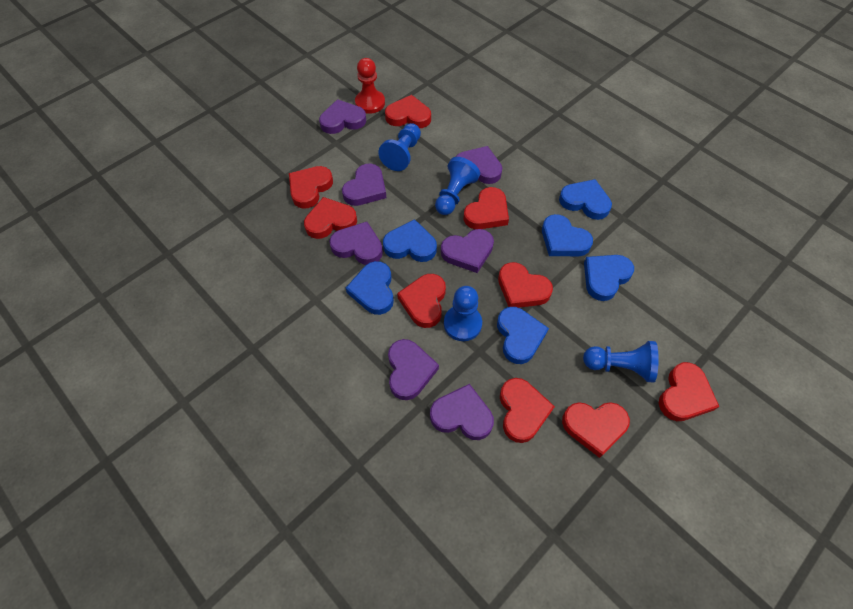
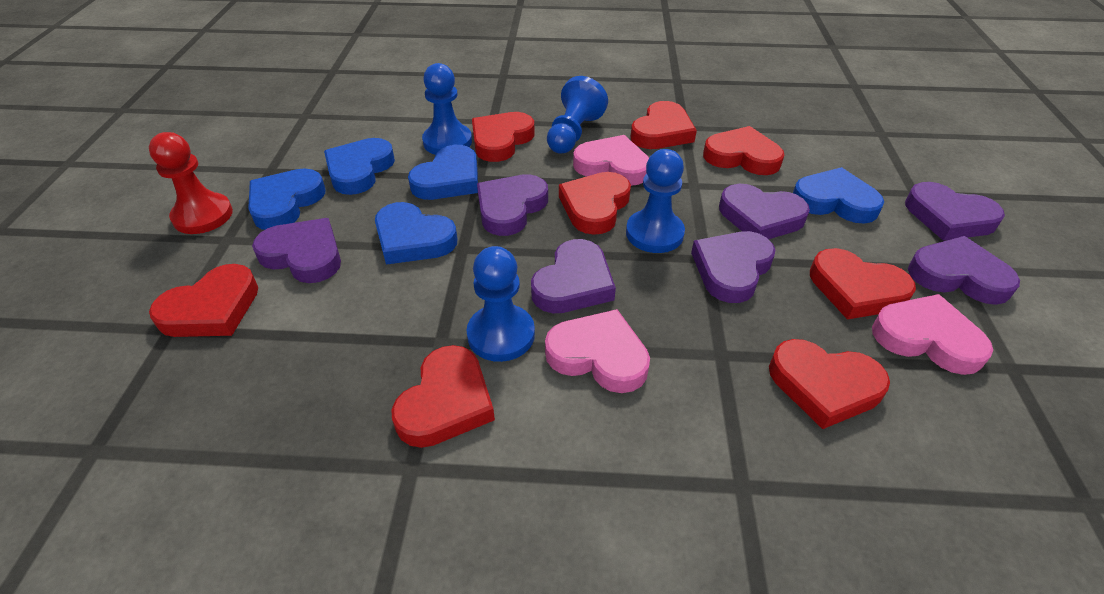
blue heart: [346,261,394,315] [383,219,437,262] [497,307,549,364] [542,214,593,256] [559,179,612,220] [584,255,634,301] = 6 -> [248,168,326,230] [324,138,395,195] [375,202,458,265] [408,145,478,200] [793,167,884,224] = 5
pink heart: none = 0 -> [545,309,650,393] [573,135,649,186] [872,294,993,375] = 3
red heart: [289,166,333,208] [304,197,357,239] [385,95,431,128] [397,274,446,328] [464,187,509,229] [498,262,553,308] [500,378,555,443] [562,402,630,458] [659,362,719,421] = 9 -> [149,264,258,337] [391,345,495,448] [472,112,535,162] [559,172,631,235] [630,101,697,149] [703,126,784,175] [769,339,890,429] [810,248,916,319] = 8

